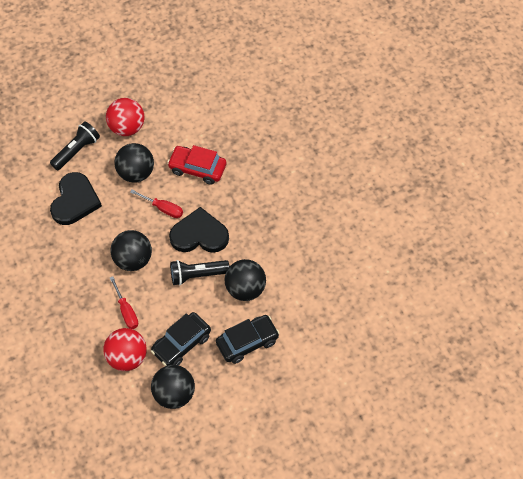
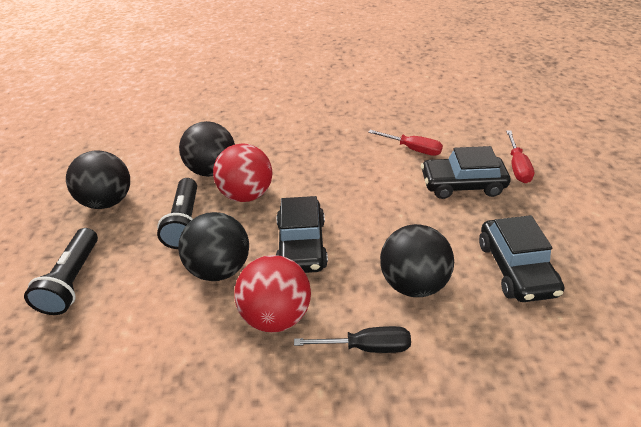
black car: [151,312,211,366] [216,315,279,364] = 2 -> [276,196,328,273] [421,146,510,199] [479,215,564,302] = 3
black heart: [50,172,102,225] [169,207,229,253] = 2 -> none = 0
black screwdriver: none = 0 -> [294,326,411,353] = 1
red car: [167,145,226,185] = 1 -> none = 0

